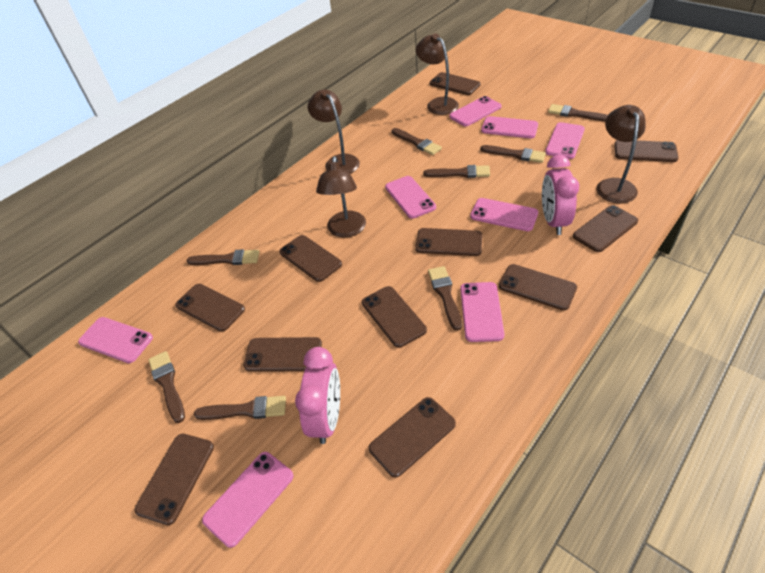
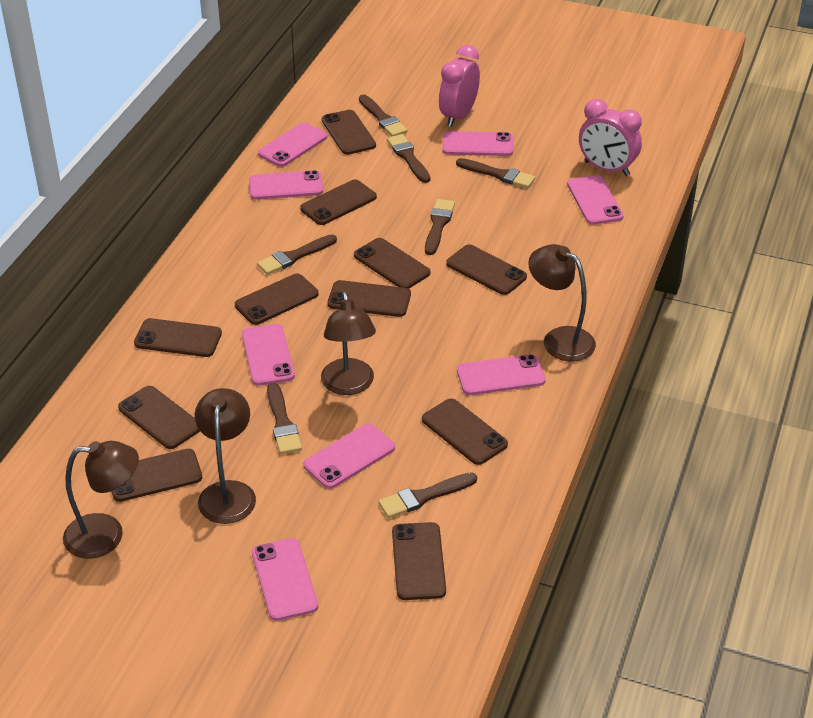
brown brush: [148,351,185,423] [187,249,259,265] [194,396,286,420] [392,128,442,155] [423,165,490,178] [428,266,463,331] [480,145,546,163] [548,104,608,122] = 8 -> [257,234,337,275] [267,383,302,454] [359,94,408,136] [378,472,477,518] [387,134,430,183] [425,199,455,255] [456,158,535,188] = 7

